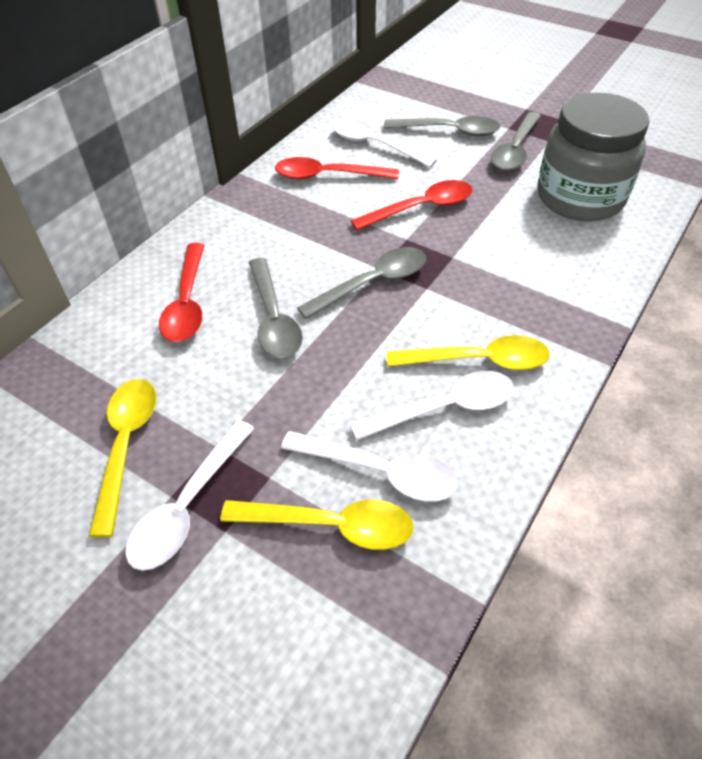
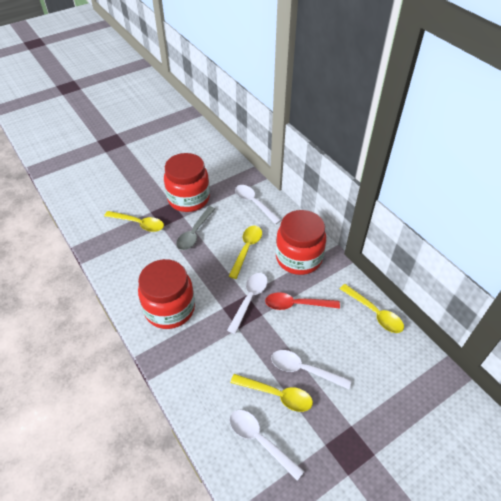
grey jar: [537,93,649,221] = 1 -> none = 0
grey spoon: [249,258,303,358] [297,247,426,319] [384,116,500,137] [491,112,541,171] = 4 -> [176,206,215,250] = 1
red jar: none = 0 -> [138,259,195,329] [164,153,210,212] [276,210,326,275] = 3
red spoon: [159,243,204,342] [275,157,399,180] [351,180,472,230] = 3 -> [265,292,340,310] = 1
yellow spoon: [89,379,156,537] [220,500,414,550] [387,335,550,370] = 3 -> [104,211,164,232] [229,226,262,279] [230,374,313,412] [340,284,404,333] = 4

